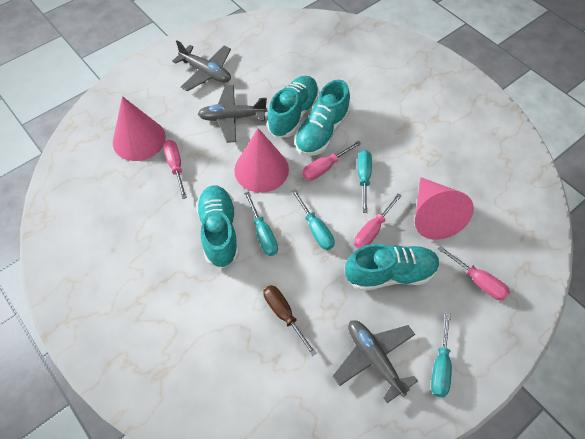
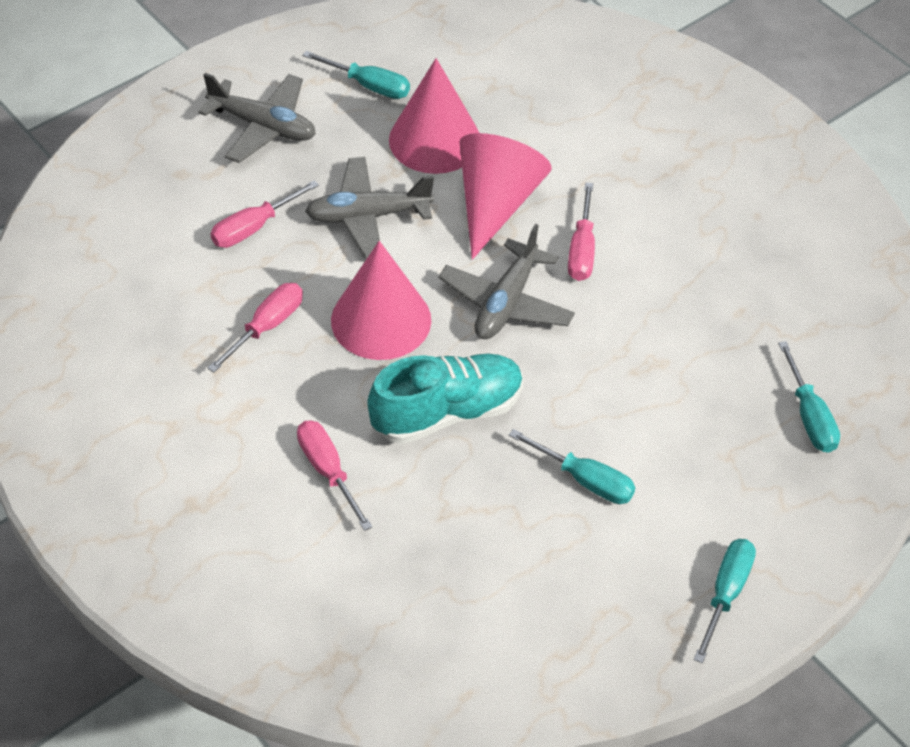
brown screwdriver: [263,285,317,356] = 1 -> none = 0
turquoise shoe: [196,185,239,268] [267,76,319,137] [295,80,350,156] [345,244,440,291] = 4 -> [367,354,523,444] = 1

